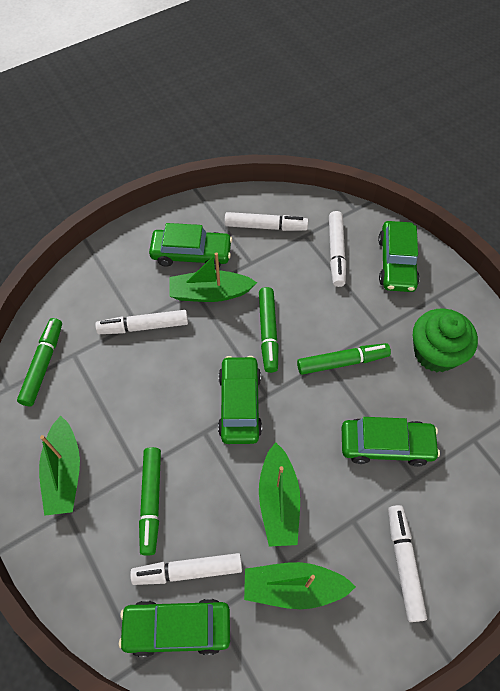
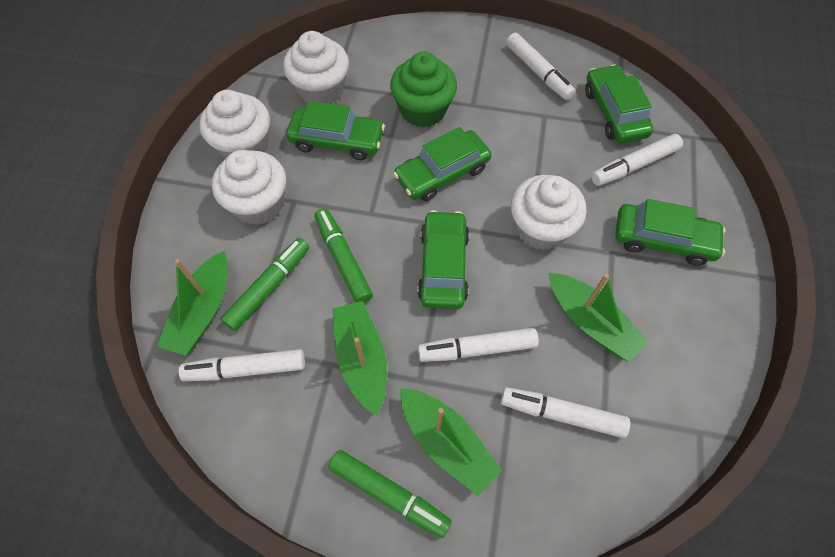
green marker: [17,318,62,406] [139,447,161,556] [259,287,279,373] [297,343,391,375] = 4 -> [221,238,309,331] [314,208,373,303] [328,450,452,538] = 3
white cupcake: none = 0 -> [199,90,270,159] [212,150,286,225] [283,31,349,104] [511,175,587,250] = 4

